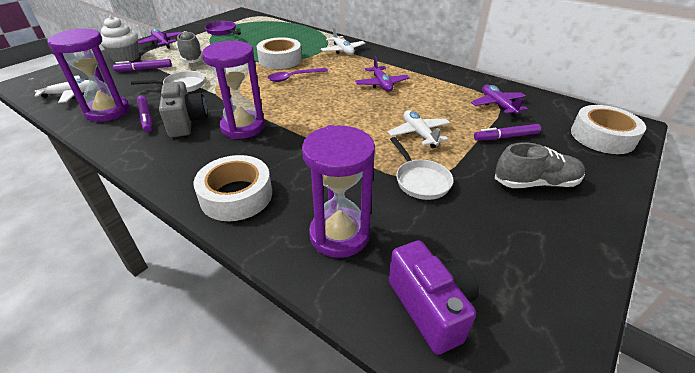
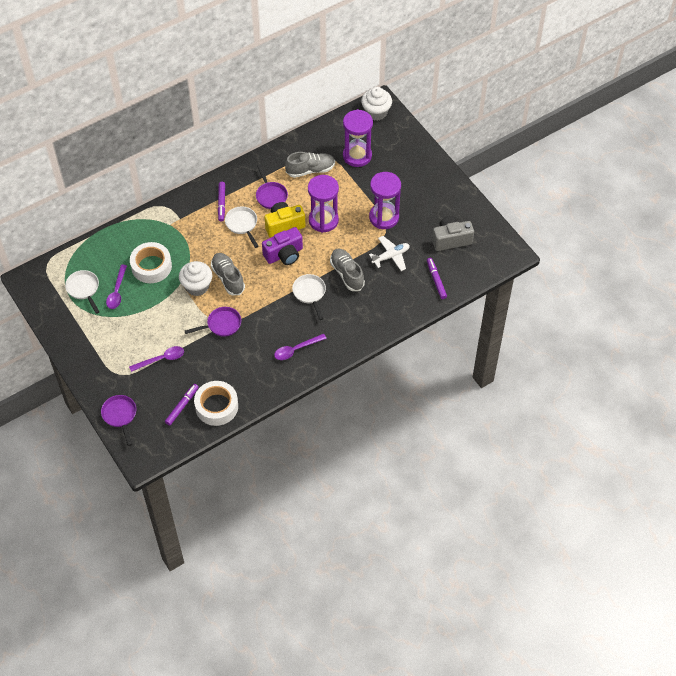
grey shoe: [176,31,203,63] [495,143,585,188] = 2 -> [211,253,245,295] [285,152,335,178] [330,248,365,291] = 3
purple pan: [205,21,241,35] = 1 -> [101,395,136,446] [185,307,241,337] [256,164,288,209] = 3
purple plane: [138,28,182,49] [355,56,410,92] [471,85,528,117] = 3 -> none = 0
purple spoon: [268,68,328,82] = 1 -> [106,265,127,309] [129,346,184,372] [274,334,327,360] = 3
white cupcake: [101,16,139,62] = 1 -> [179,261,212,296] [361,87,392,121] = 2
white pan: [131,71,205,92] [390,137,454,200] = 2 -> [65,270,99,314] [225,206,259,248] [292,274,326,320] = 3
white plane: [28,75,89,103] [321,27,366,55] [388,110,450,149] = 3 -> [369,236,410,271] = 1
white tape: [194,155,272,221] [257,37,302,69] [571,105,646,154] = 3 -> [130,242,172,283] [194,381,238,426] = 2
yellow camera: none = 0 -> [264,202,306,238] = 1

